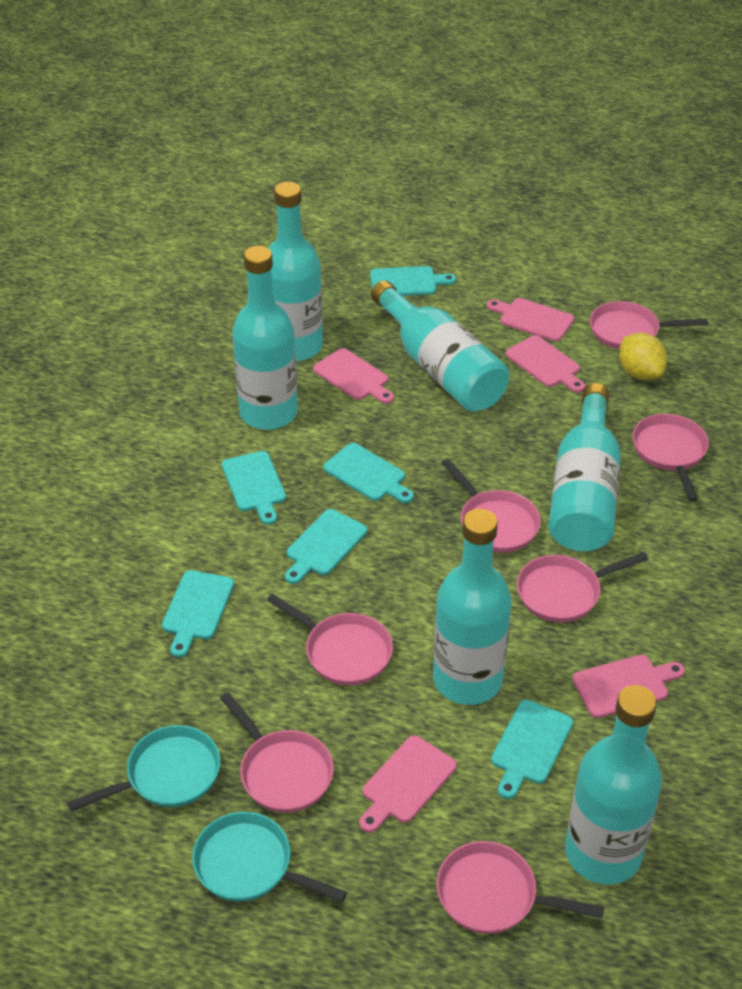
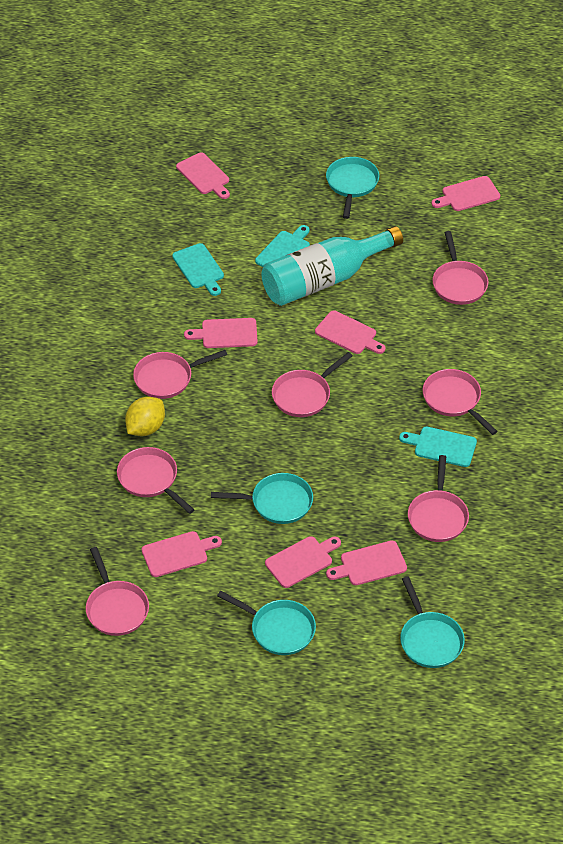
pink cutting board: [313,348,394,404] [359,735,457,833] [487,298,574,341] [506,335,585,393] [572,655,685,718] = 5 -> [142,531,222,577] [176,152,230,199] [184,318,258,348] [265,536,341,588] [315,310,385,354] [326,540,407,585] [431,176,500,211] = 7
turquoise bottle: [232,246,298,430] [269,182,323,362] [371,280,509,412] [433,509,511,705] [548,383,621,551] [565,685,662,885] = 6 -> [261,226,403,306] = 1
turquoise cutting board: [162,570,234,657] [222,451,286,525] [285,509,367,584] [323,443,414,503] [370,266,456,296] [491,700,573,799] = 6 -> [172,243,224,296] [255,225,310,267] [399,427,477,467] = 3
turquoise pan: [67,725,220,812] [192,812,347,902] = 2 -> [211,473,313,524] [217,591,316,655] [326,157,379,219] [400,576,465,668] = 4

